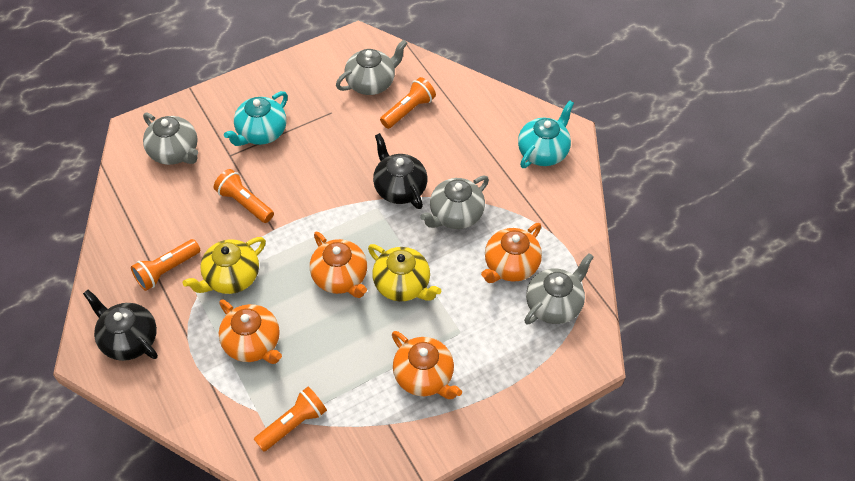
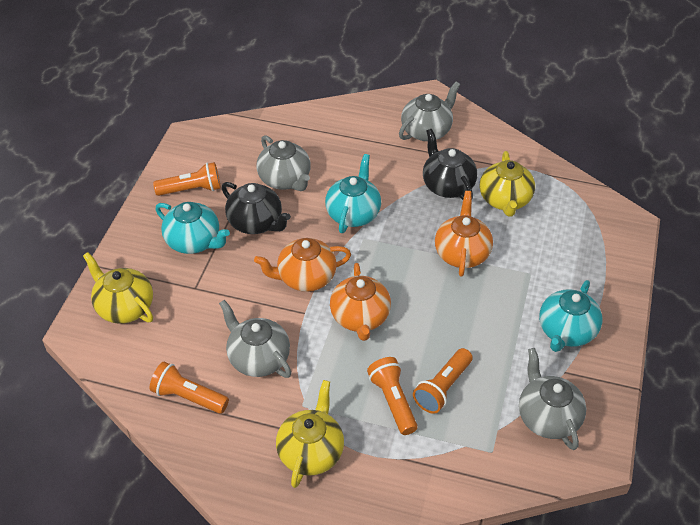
orange teapot: [219,299,282,364] [310,232,367,298] [392,331,462,399] [481,223,542,283] = 4 -> [254,238,351,292] [330,263,391,341] [435,191,493,276] = 3
turquoise teapot: [224,91,288,146] [518,100,574,168] = 2 -> [155,202,230,254] [325,154,381,233] [539,280,602,352] = 3
yellow teapot: [183,237,266,294] [368,244,441,301] = 2 -> [83,252,153,324] [276,380,344,488] [480,151,535,216] = 3

